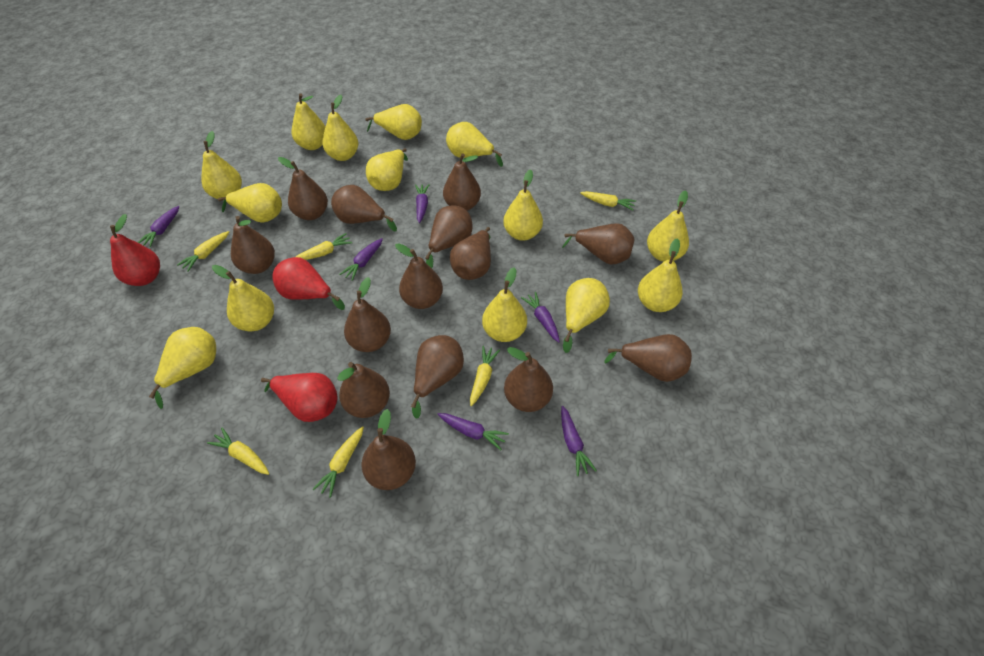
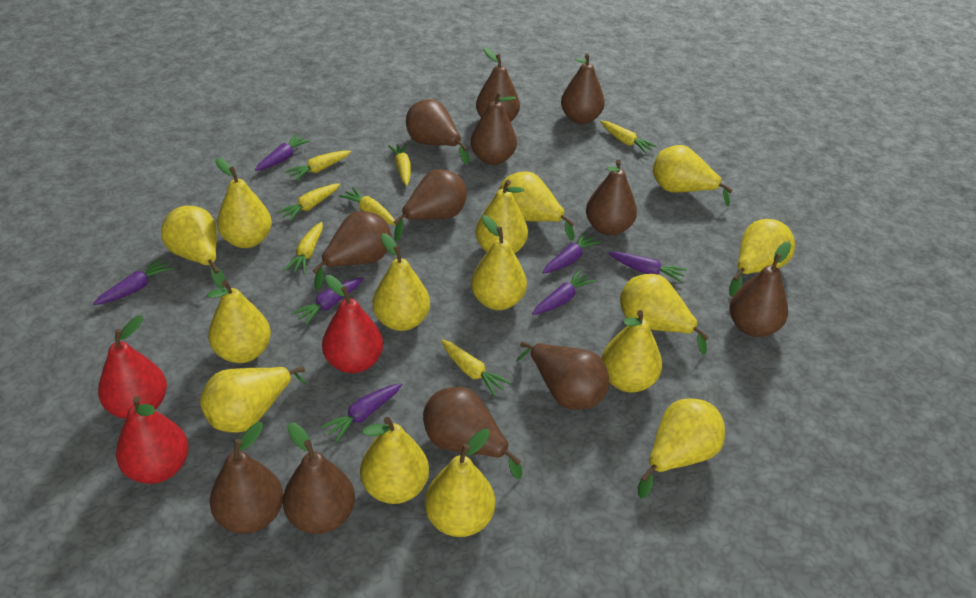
brown pear: [231,216,275,274] [278,157,328,220] [331,185,397,232] [337,362,390,418] [344,277,391,352] [361,409,416,490] [395,243,443,309] [411,335,464,418] [425,206,472,268] [443,154,481,211] [450,227,491,280] [504,347,553,412] [562,223,634,265] [604,334,692,382] = 14 -> [210,422,283,533] [283,423,355,534] [312,211,391,290] [393,169,467,241] [406,99,469,165] [423,387,522,479] [471,91,517,165] [476,47,520,122] [516,342,609,410] [561,53,605,124] [586,159,637,236] [730,241,791,337] = 12
purple carrot: [137,206,179,247] [339,238,383,281] [415,184,430,223] [437,413,509,450] [521,292,560,343] [561,406,597,476] = 6 -> [93,258,173,305] [255,134,310,171] [291,277,364,325] [321,383,402,442] [532,270,595,315] [542,232,601,273] [608,252,687,283] = 7
yellow carrot: [177,231,229,272] [207,428,269,475] [296,233,352,260] [313,426,364,497] [470,346,500,406] [580,191,636,211] = 6 -> [276,183,340,222] [284,222,323,274] [285,150,351,181] [339,187,395,225] [388,143,411,186] [441,340,511,396] [600,121,657,153] = 7
yellow pear: [149,327,216,409] [201,131,242,199] [212,265,274,331] [218,183,282,223] [292,94,326,150] [322,95,358,161] [366,104,422,140] [366,148,408,191] [446,122,503,167] [482,267,527,342] [503,169,543,241] [563,278,610,353] [638,238,683,312] [647,190,689,262] = 14 -> [161,206,225,288] [200,366,307,433] [207,280,271,363] [215,158,272,248] [360,417,429,504] [372,233,430,331] [425,429,495,537] [471,215,527,310] [475,180,528,254] [499,171,575,240] [601,310,662,392] [620,274,709,354] [638,398,725,498] [653,145,733,206] [729,219,795,297] = 15

